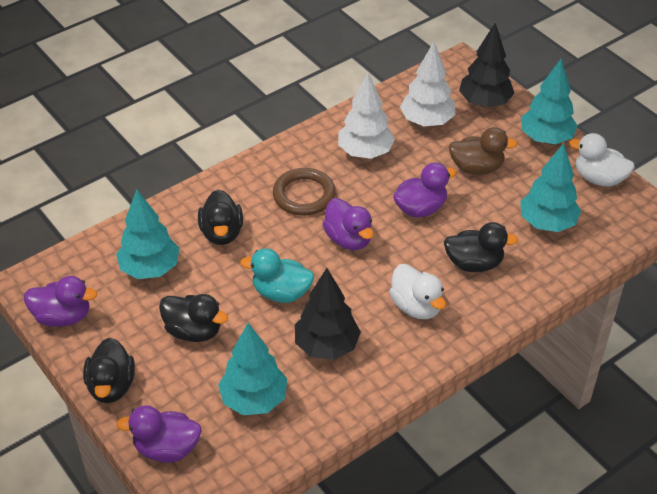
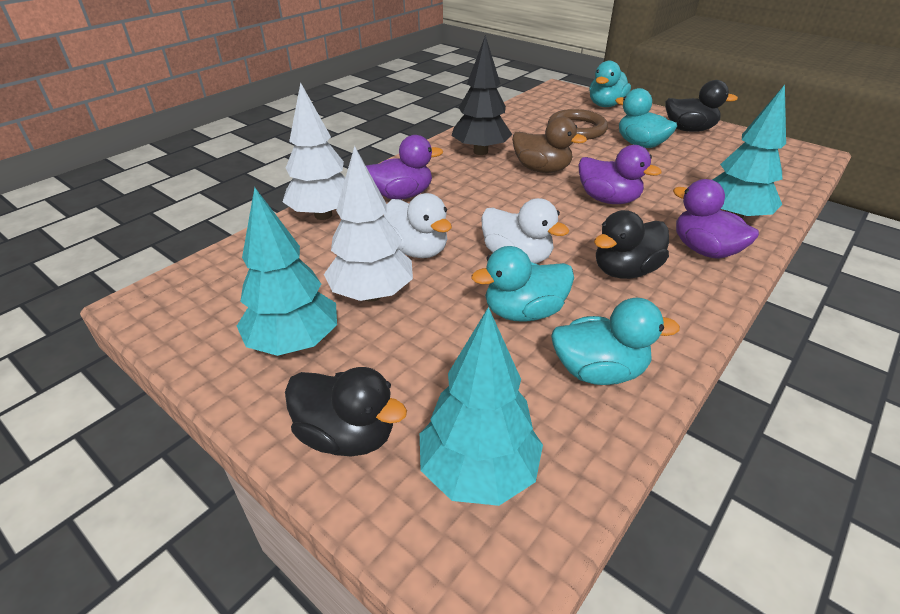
black duck: [83,338,135,403] [159,294,228,342] [198,189,243,245] [444,222,518,272] = 4 -> [285,367,407,456] [594,210,669,279] [665,80,738,132] = 3
black tree: [295,268,361,360] [459,23,515,108] = 2 -> [451,35,513,155] = 1
purple duck: [24,276,97,327] [116,405,202,463] [322,198,374,250] [393,163,457,217] = 4 -> [366,135,443,200] [578,145,662,204] [673,179,759,259] = 3
turquoise duck: [240,248,314,303] = 1 -> [471,246,574,322] [551,298,680,385] [589,61,631,107] [615,88,677,148] = 4
turquoise tree: [116,189,179,279] [218,323,287,415] [520,143,581,232] [521,59,578,144] = 4 -> [237,187,337,356] [420,307,543,506] [712,85,786,219] = 3

